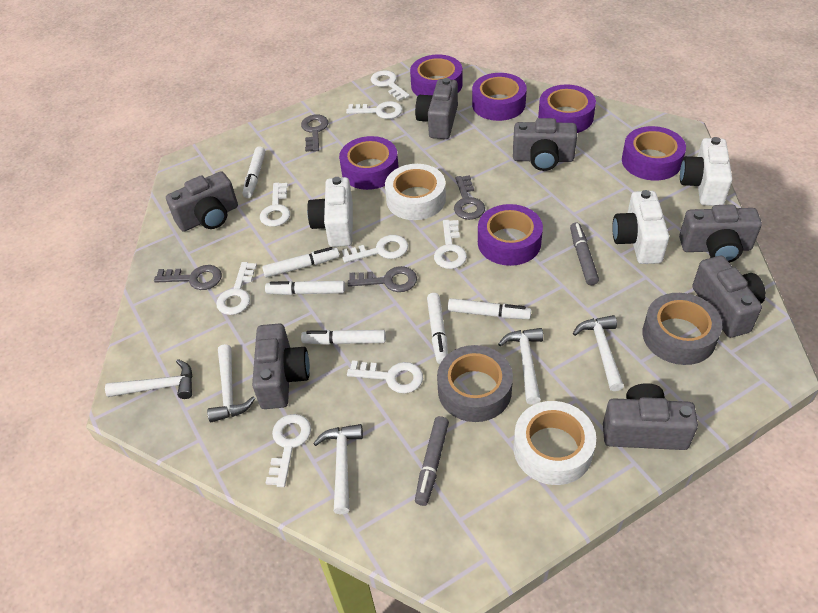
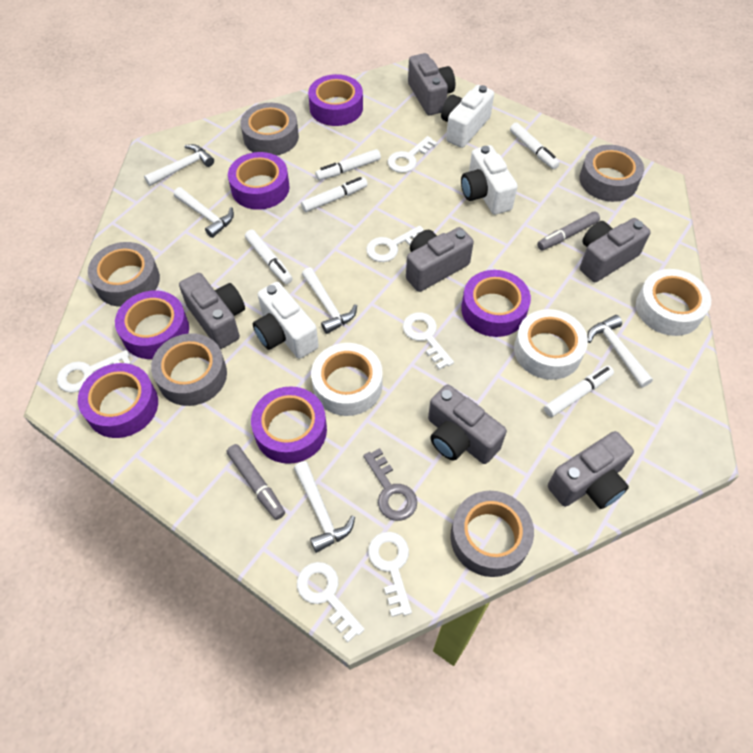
grey camera: [166,171,238,232] [252,324,310,409] [415,78,458,139] [513,118,577,171] [603,383,698,450] [679,205,762,263] [692,256,766,338] = 7 -> [179,273,245,349] [406,227,474,292] [408,53,455,115] [428,384,507,464] [548,431,634,509] [580,218,651,282] = 6
grey key: [154,265,222,290] [301,115,328,152] [348,266,417,292] [454,175,485,220] = 4 -> [363,448,417,521] = 1
grey tape: [437,345,513,422] [642,293,722,365] = 2 -> [88,242,160,307] [151,333,227,406] [240,103,299,156] [450,491,534,577] [579,145,644,202] = 5
white key: [216,262,257,315] [260,183,290,227] [266,414,311,487] [342,235,408,263] [346,101,403,119] [347,360,423,393] [371,70,410,101] [434,220,467,269] = 8 -> [57,350,131,393] [297,562,365,642] [366,226,423,262] [368,532,412,617] [388,136,438,173] [403,312,454,370] = 6
white marker: [243,146,265,198] [262,247,340,278] [265,281,345,295] [301,330,386,345] [427,293,448,364] [448,298,531,319] = 6 -> [245,230,293,284] [301,177,368,212] [315,149,381,180] [510,123,560,169] [544,365,614,417] = 5
white tape: [385,164,446,220] [513,401,596,485] = 2 -> [311,343,383,416] [514,309,588,380] [636,269,711,336] = 3

